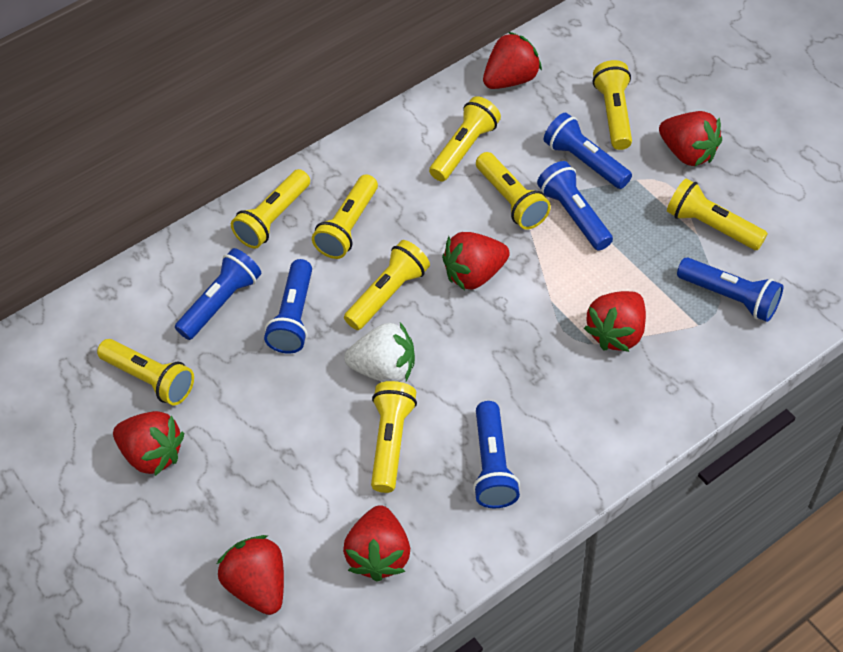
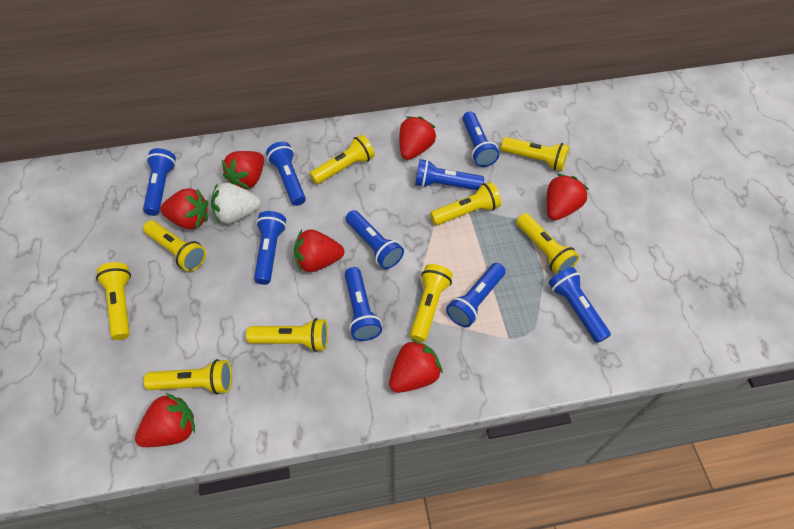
blue flashlight: [175,248,261,340] [264,259,312,354] [473,401,520,508] [537,161,613,251] [544,113,632,189] [677,258,783,322] = 6 -> [143,148,176,216] [254,211,286,285] [266,142,306,206] [345,267,382,341] [346,210,404,269] [415,159,484,190] [446,263,506,327] [462,111,499,167] [549,267,611,343] = 9

